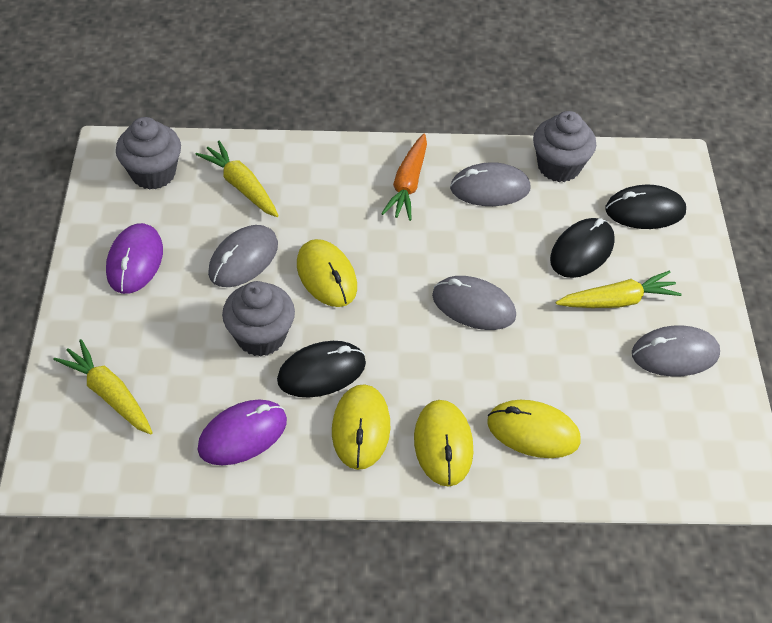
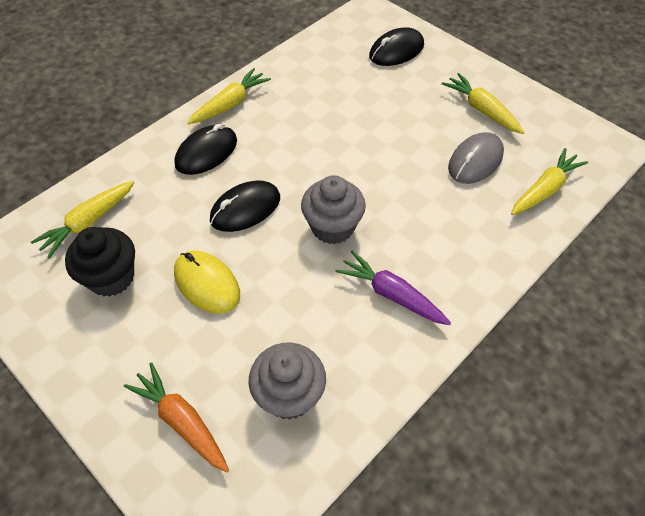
black cupcake: none = 0 -> [65,227,135,297] = 1
grey cupcake: [116,117,181,190] [222,281,295,357] [533,111,596,182] = 3 -> [249,342,326,420] [301,175,366,244] = 2
grey mouse: [208,225,278,287] [432,276,516,330] [450,162,531,206] [632,325,720,377] = 4 -> [448,132,504,184] = 1
purple carrot: none = 0 -> [335,250,451,325] = 1
purple mouse: [106,223,163,294] [198,399,287,466] = 2 -> none = 0
yellow carrot: [54,339,153,435] [195,141,279,217] [556,270,682,308] = 3 -> [31,181,135,259] [187,68,271,125] [442,73,524,134] [511,148,588,215] = 4
yellow mouse: [297,239,357,307] [332,384,390,470] [414,400,473,486] [487,400,581,458] = 4 -> [174,250,240,314] = 1

